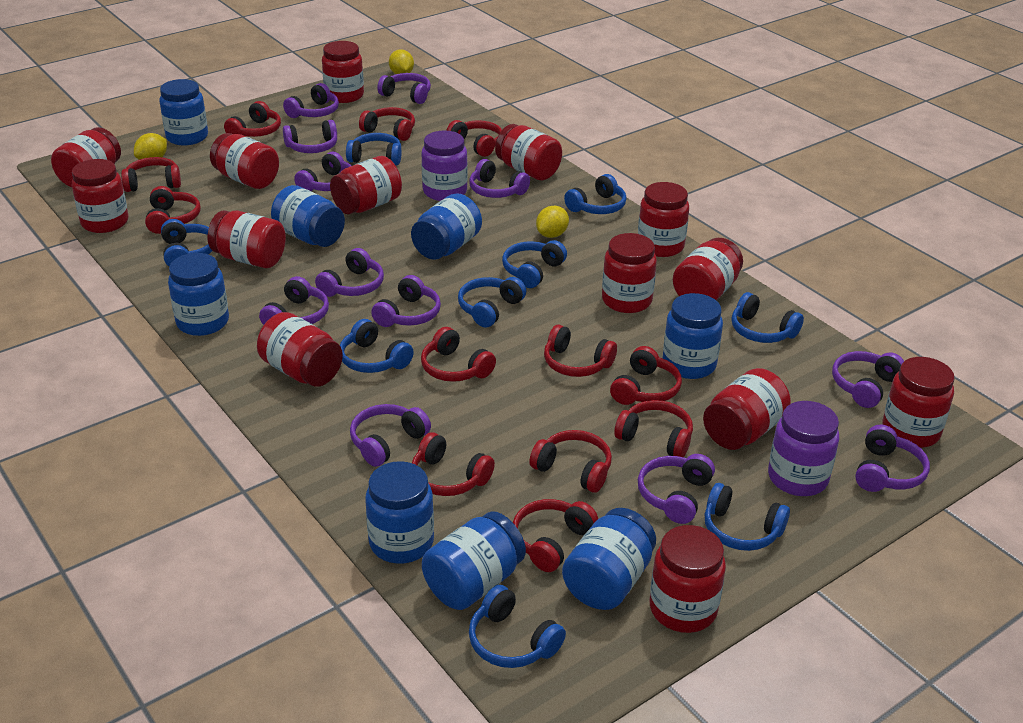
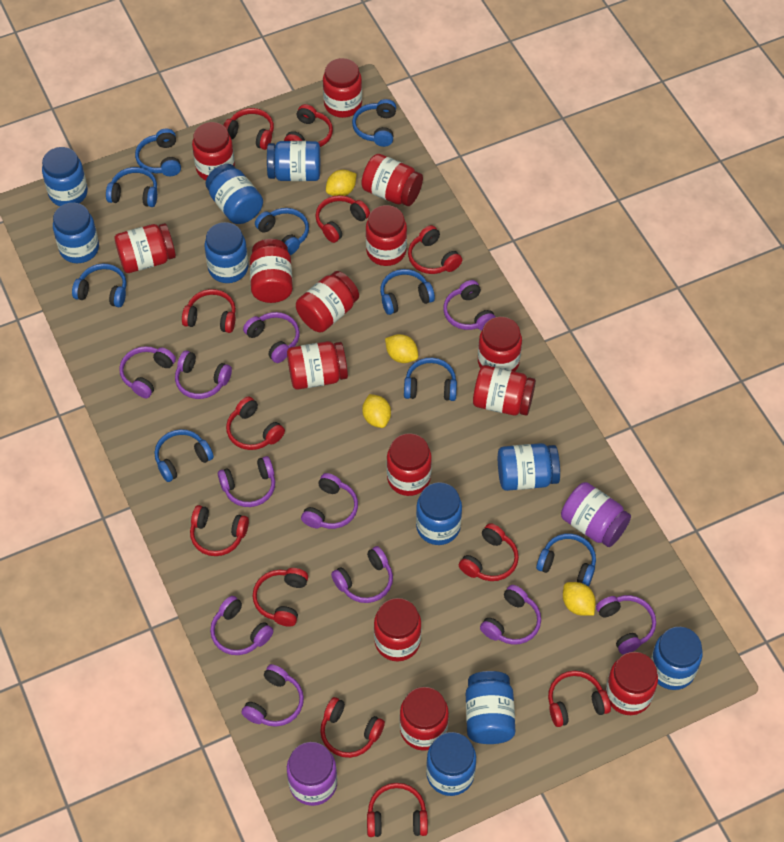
blue jar: [159,79,208,145] [168,253,229,336] [271,185,345,247] [365,461,434,563] [411,193,482,260] [422,511,526,610] [562,508,656,610] [663,293,723,379] = 8 -> [42,147,88,206] [53,203,99,263] [204,222,249,283] [206,164,263,224] [267,141,320,181] [416,482,462,545] [426,732,476,796] [466,671,516,744] [498,443,560,491] [651,627,703,690] = 10
purple headphones: [259,276,329,325] [283,83,339,118] [283,120,337,153] [294,152,351,191] [315,248,384,297] [350,404,431,467] [371,275,441,327] [377,73,431,104] [469,159,530,198] [638,454,715,524] [832,351,904,408] [855,425,930,492] = 12 -> [119,346,176,398] [175,351,232,399] [210,596,273,655] [218,456,275,507] [241,664,304,727] [243,312,300,363] [301,473,358,529] [331,546,393,603] [443,280,495,330] [480,585,541,645] [596,595,656,655] = 11
yellow lemon: [134,133,167,160] [389,49,414,74] [536,206,569,238] = 3 -> [326,170,357,196] [362,394,391,428] [385,334,418,363] [563,582,596,616] = 4

